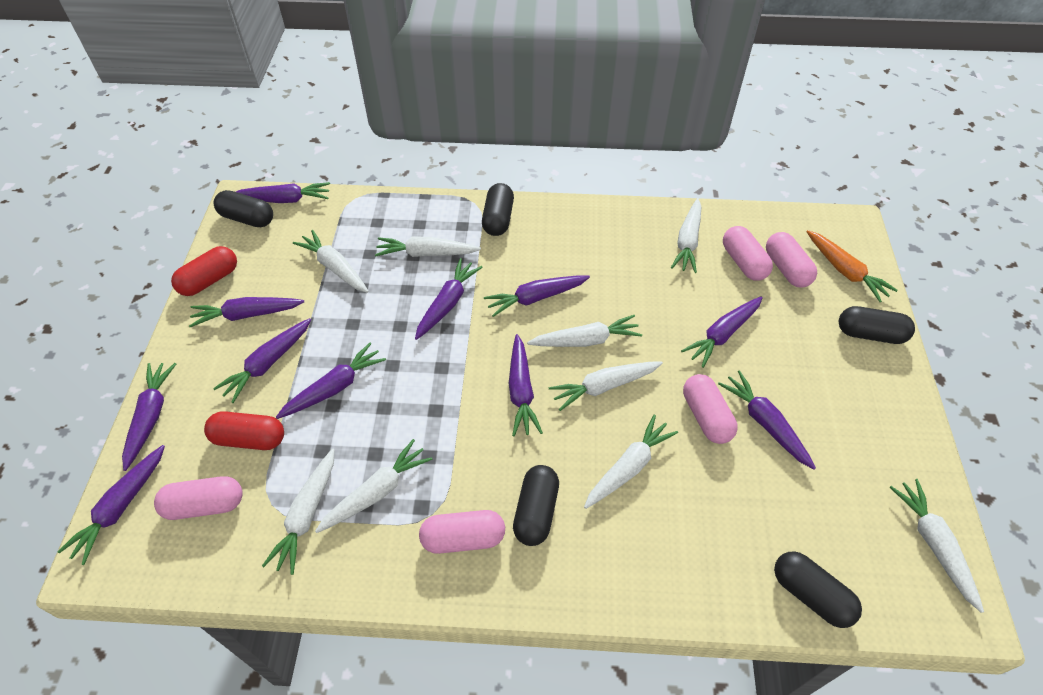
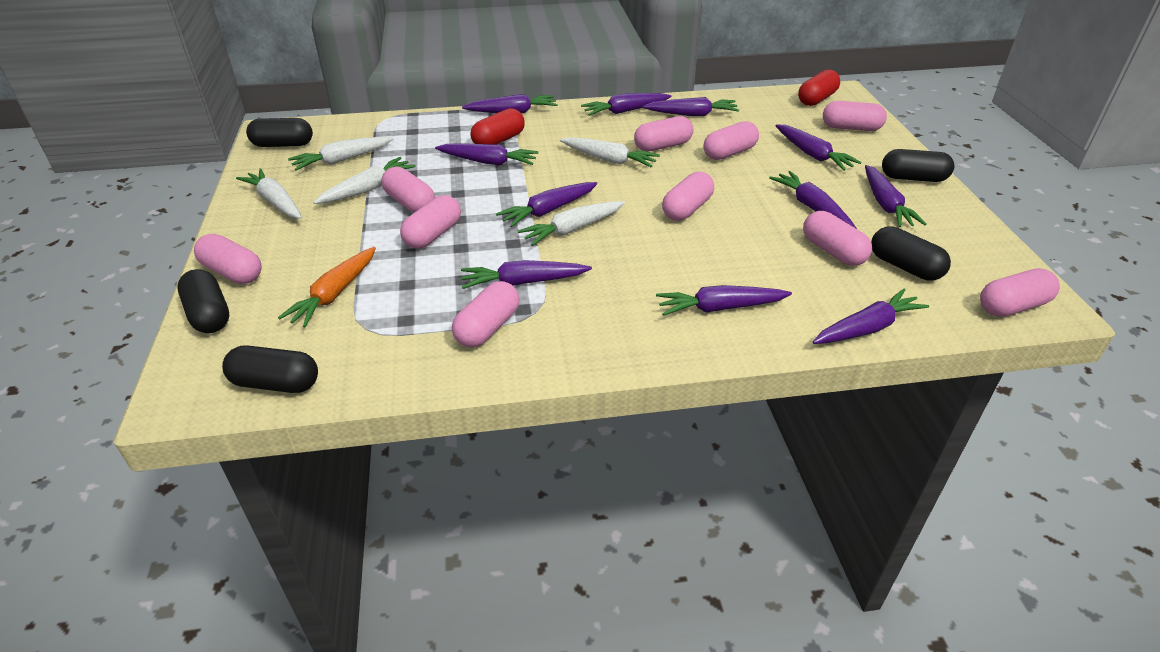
pink capsule: [154,476,243,520] [419,510,505,554] [683,374,738,444] [723,226,773,281] [766,232,817,287] = 5 -> [194,234,262,284] [381,167,435,213] [400,195,461,249] [452,281,520,347] [634,116,693,152] [662,171,714,221] [704,121,759,160] [803,211,872,266] [823,101,887,131] [980,268,1060,317] = 10
white carrot: [262,449,335,575] [293,230,369,293] [315,439,432,533] [375,237,481,257] [527,315,642,347] [549,361,663,411] [584,414,678,509] [671,198,701,273] [889,479,984,613] = 9 -> [236,169,302,219] [288,137,394,171] [313,157,416,204] [518,201,625,246] [560,137,660,167] = 5

